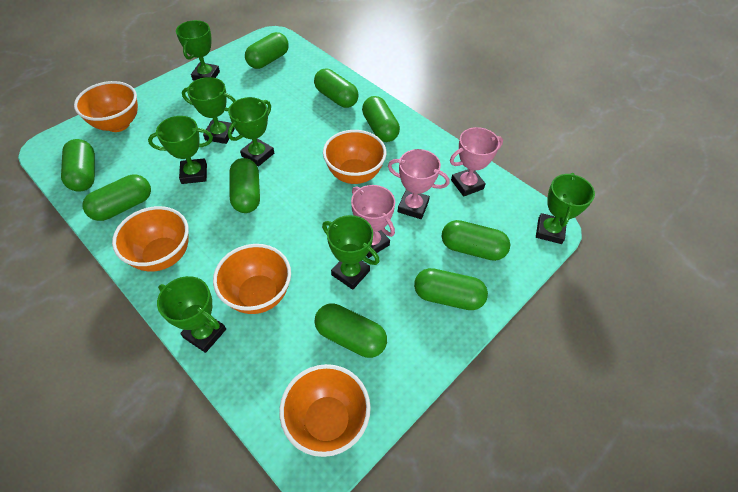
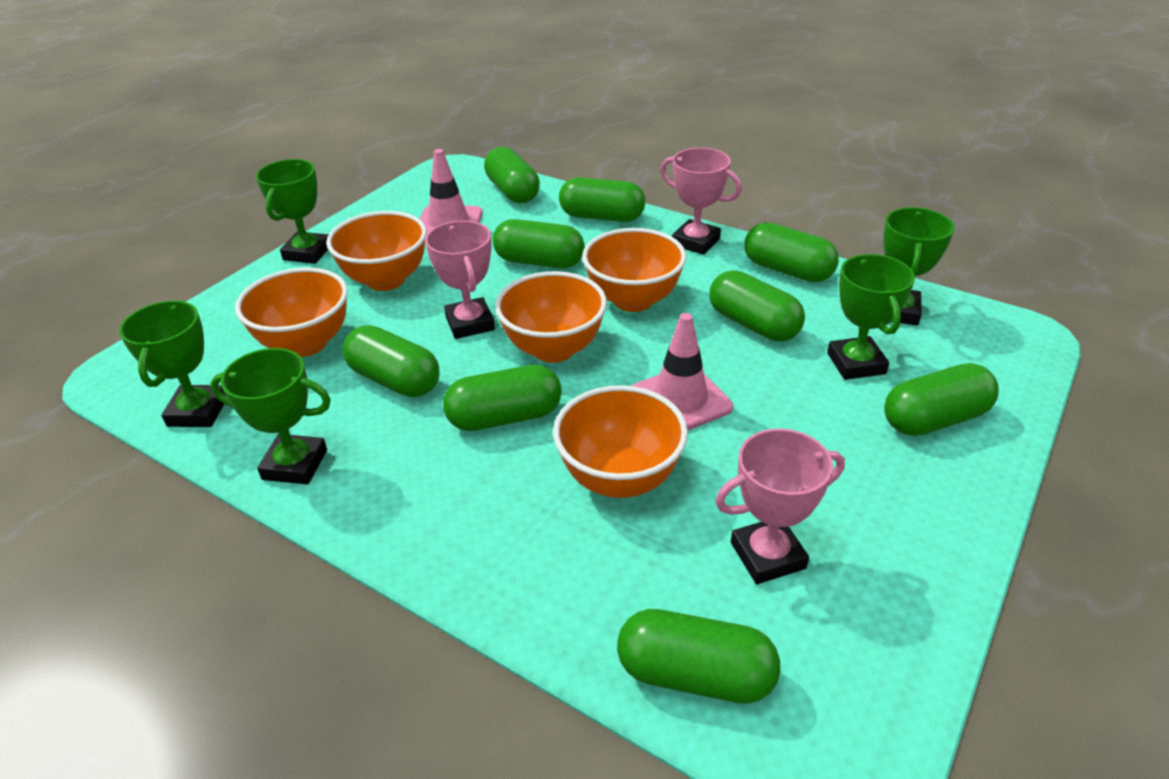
green trophy: [148,116,213,184] [157,276,226,353] [176,20,220,81] [182,77,236,144] [228,97,274,167] [322,215,380,290] [536,173,595,244] = 7 -> [119,300,225,427] [210,348,331,484] [256,159,328,264] [827,254,915,380] [883,207,955,325] = 5
pink traffic cone: none = 0 -> [420,149,483,234] [632,313,733,430] = 2

